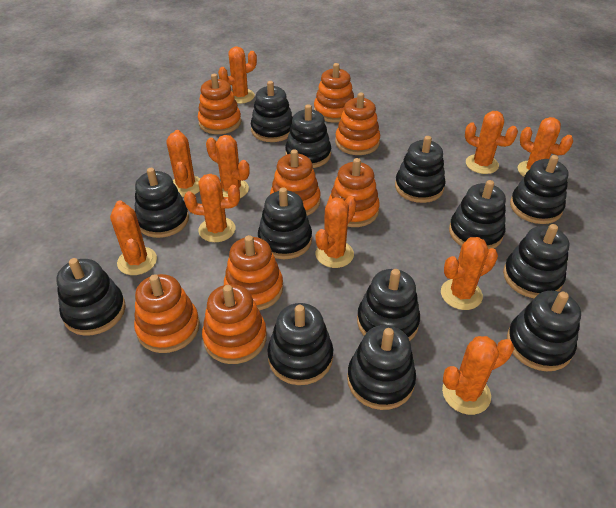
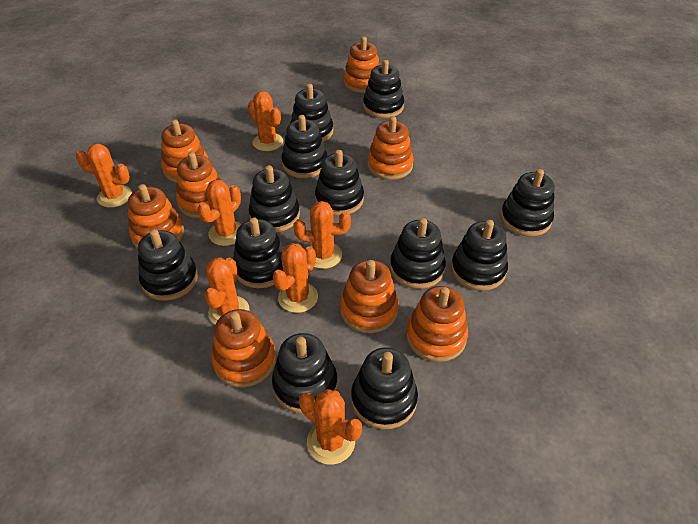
black stacking toy: [56,258,126,336] [135,168,189,238] [251,81,293,142] [258,187,312,259] [267,303,333,385] [285,104,331,168] [347,325,416,410] [357,269,420,341] [395,136,446,203] [449,180,506,249] [503,224,569,298] [507,291,581,371] [510,155,569,224] = 13 -> [138,229,198,301] [233,217,284,288] [249,165,300,232] [272,333,338,414] [281,115,327,178] [290,84,333,142] [315,150,364,216] [351,347,418,429] [363,60,404,118] [390,218,446,289] [451,220,508,291] [500,169,555,237] = 12
orange cactus: [110,200,157,275] [166,130,200,197] [184,174,240,242] [206,135,250,198] [218,46,257,104] [316,196,357,268] [441,237,498,310] [442,336,514,415] [465,111,518,174] [518,117,573,177] = 10 -> [76,144,132,208] [198,180,242,246] [205,257,250,325] [248,91,283,151] [273,243,318,313] [293,201,351,269] [299,389,362,465] = 7

